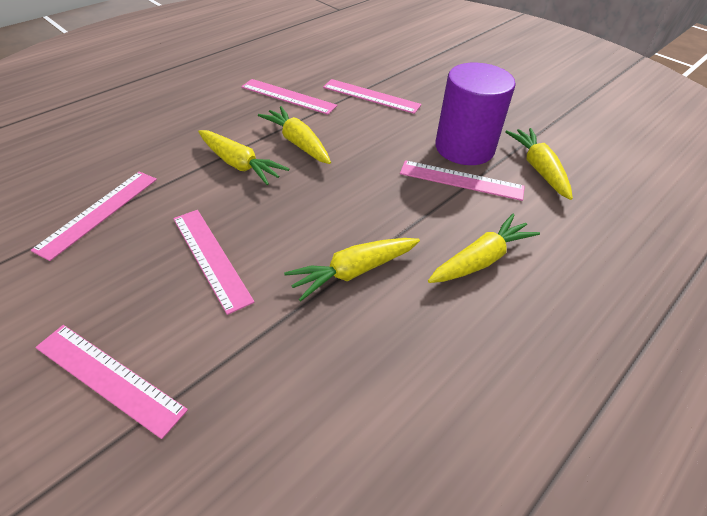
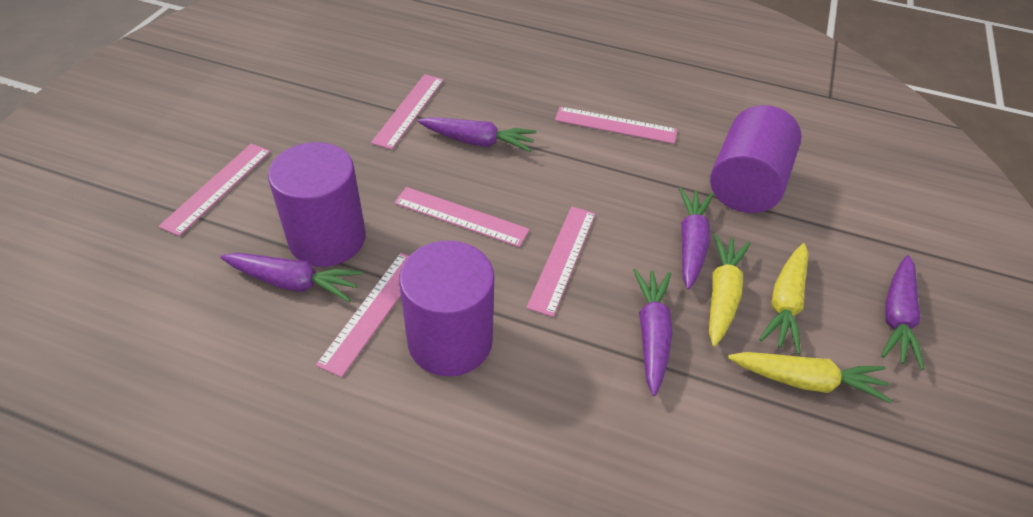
purple carrot: none = 0 -> [220,253,363,302] [418,117,537,152] [633,268,673,396] [679,188,713,289] [881,255,925,370] = 5
purple cylinder: [435,63,516,165] = 1 -> [268,142,366,267] [399,240,494,377] [710,105,801,213] = 3
yellow carrot: [198,130,289,185] [258,106,331,164] [284,238,420,302] [428,214,540,283] [505,128,573,200] = 5 -> [709,234,751,347] [728,352,892,403] [759,243,808,354] = 3

